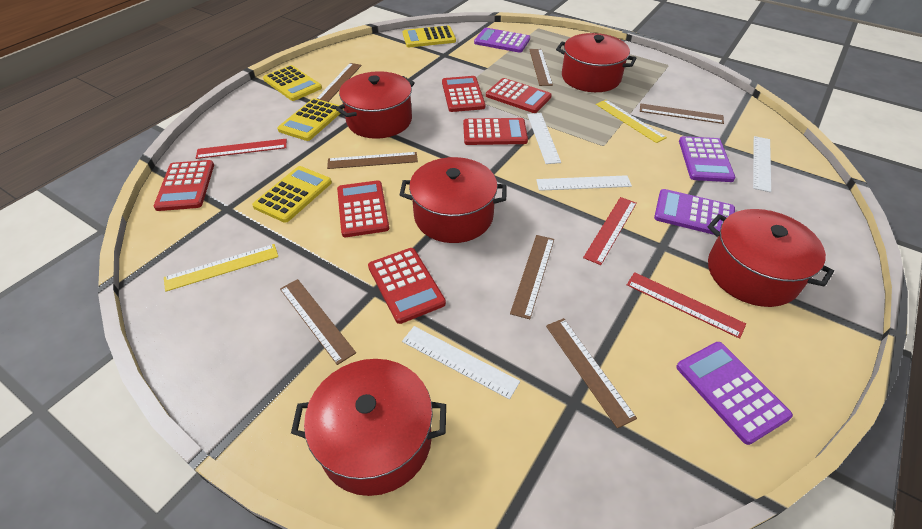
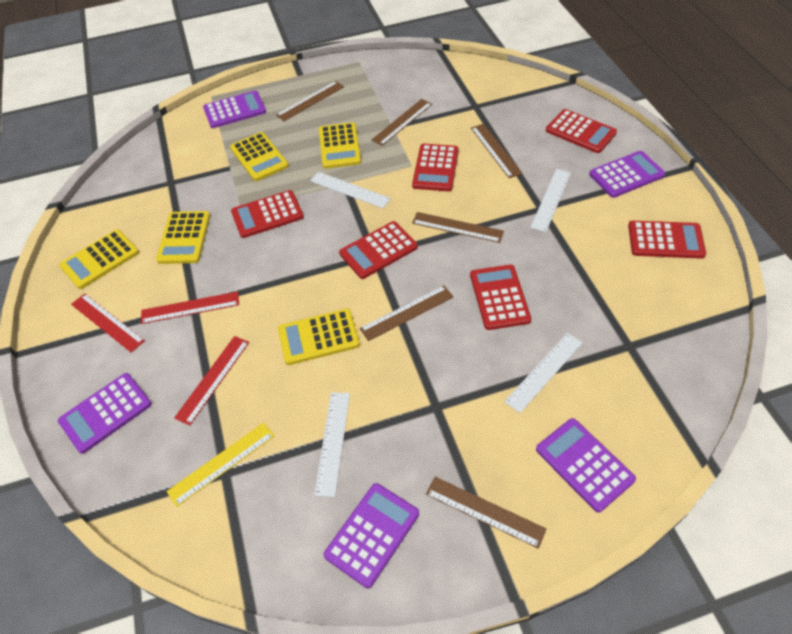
brown ruler: [280,279,356,365] [316,63,362,102] [327,152,418,169] [510,235,554,319] [529,49,553,86] [546,318,637,428] [640,104,724,124] = 7 -> [276,81,344,121] [360,286,454,341] [372,99,432,146] [412,212,504,243] [426,477,546,549] [471,124,523,178] = 6
purple calculator: [474,28,530,53] [654,189,735,235] [676,342,793,445] [679,136,736,182] = 4 -> [58,373,152,454] [203,91,266,128] [324,483,419,588] [536,418,636,513] [589,151,666,198] = 5
red pot: [291,359,446,496] [336,71,415,139] [400,157,507,243] [556,33,637,92] [708,209,834,307] = 5 -> none = 0
yellow calculator: [252,166,332,223] [263,65,322,101] [277,98,343,141] [403,26,456,47] = 4 -> [59,229,139,289] [156,211,210,264] [230,132,289,181] [278,308,360,365] [319,122,361,169] = 5
yellow ruler: [164,244,278,292] [596,100,667,143] = 2 -> [166,423,274,507] = 1

